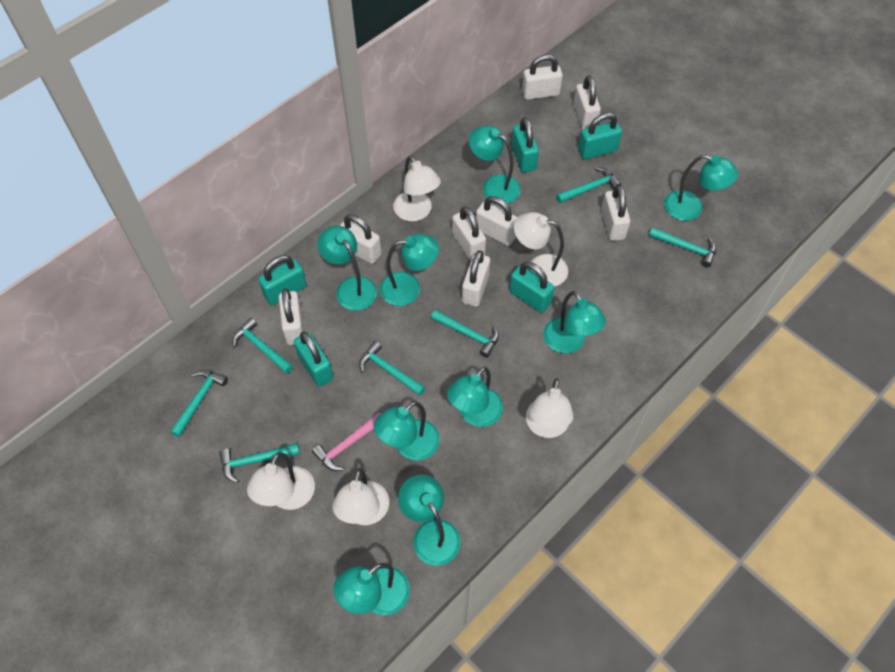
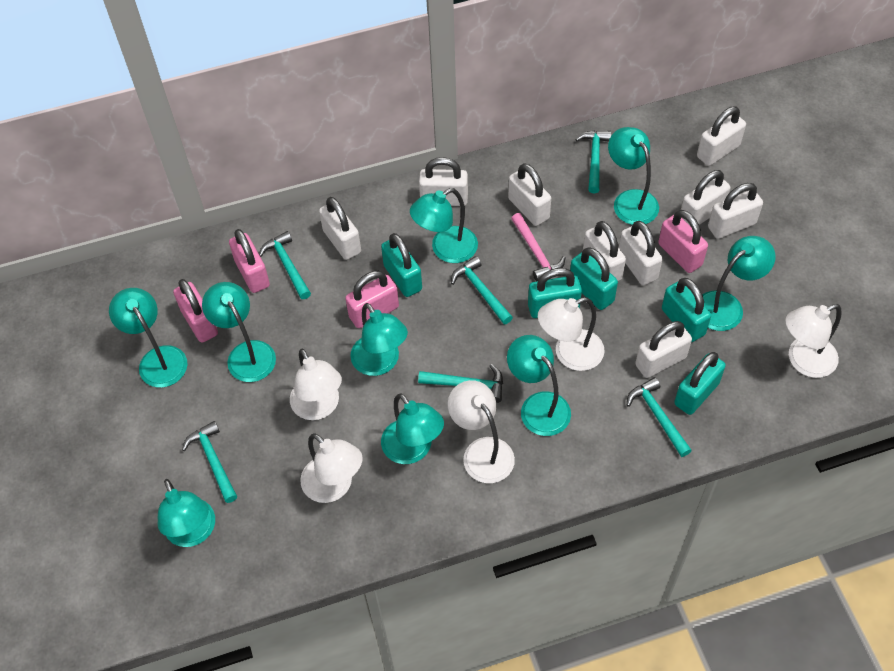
pink padlock: none = 0 -> [173,279,218,343] [229,229,270,293] [345,271,399,328] [658,210,708,273] = 4
turquoise hammer: [170,370,228,437] [219,443,300,483] [232,317,293,374] [359,341,426,396] [431,310,499,358] [556,167,621,203] [649,227,716,267] = 7 -> [182,421,237,503] [259,231,311,299] [418,364,503,403] [451,256,513,324] [575,131,612,193] [627,377,692,457] = 6
white padlock: [279,288,304,345] [340,214,381,264] [452,206,486,261] [462,250,490,307] [476,196,517,246] [522,54,563,100] [573,75,601,130] [601,185,630,241] = 8 -> [319,197,361,260] [419,157,468,206] [508,163,551,226] [583,221,626,281] [619,221,663,285] [635,321,692,378] [681,170,730,225] [697,107,746,166] [708,183,763,239] = 9

